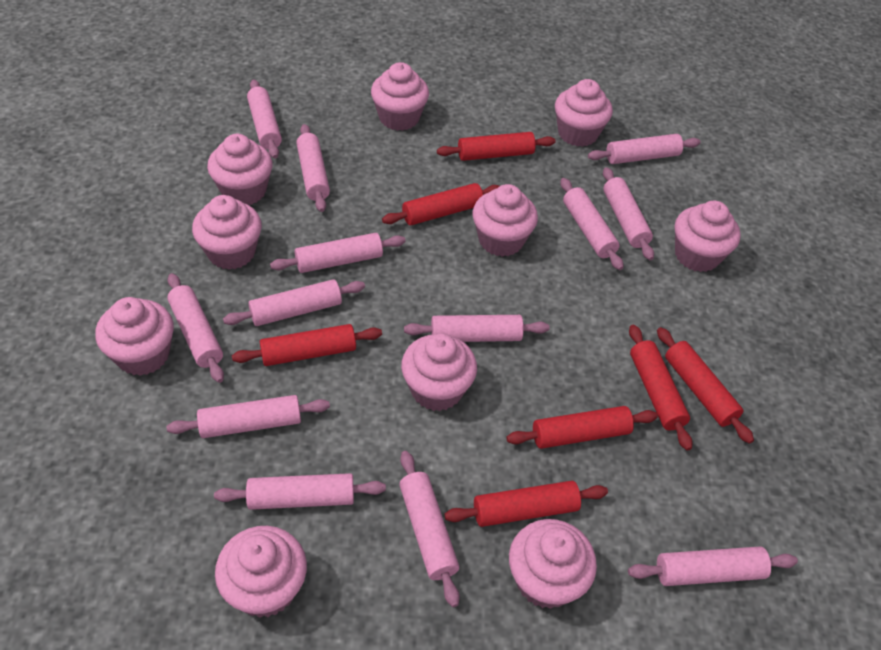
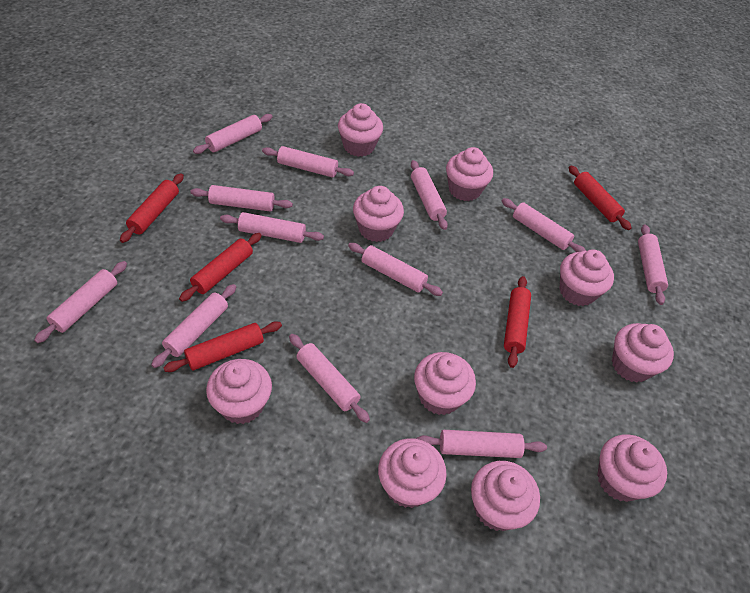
pink rolling pin: [167,273,224,383] [167,395,330,438] [214,473,386,510] [223,279,365,326] [247,80,282,159] [270,233,406,273] [296,124,330,212] [399,451,460,607] [404,315,550,342] [560,178,623,270] [588,134,701,164] [603,167,654,260] [628,546,798,586] = 13 -> [34,261,127,343] [151,284,236,368] [190,185,293,212] [193,114,273,154] [220,212,324,243] [262,146,354,177] [289,334,370,423] [348,243,443,296] [411,160,448,230] [416,430,547,458] [502,198,586,252] [638,225,668,305] = 12
red rolling pin: [232,324,382,366] [382,183,499,225] [437,132,556,161] [444,481,608,527] [506,406,658,449] [629,325,692,451] [657,327,754,444] = 7 -> [120,173,184,243] [163,321,282,372] [179,233,262,302] [504,276,531,368] [569,165,632,230] = 5

